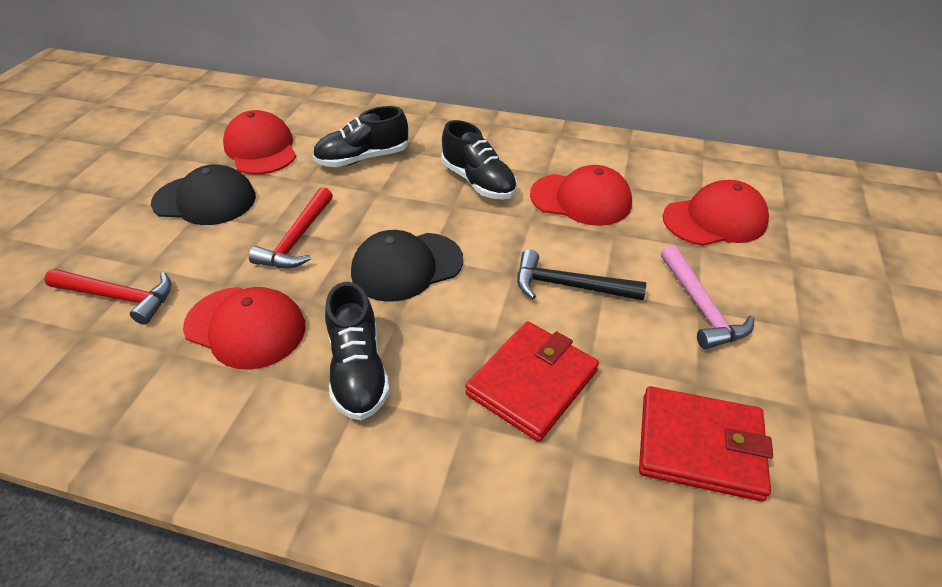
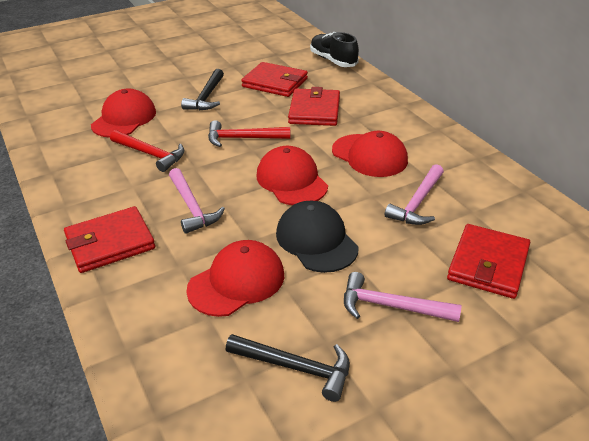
black cap: [151,164,256,225] [351,230,463,302] = 2 -> [276,201,359,273] = 1
black hammer: [517,249,646,301] = 1 -> [181,69,224,110] [226,334,350,402] = 2
black shoe: [312,106,408,167] [325,282,390,420] [441,120,517,200] = 3 -> [310,32,359,67] = 1
pink hammer: [661,245,754,349] = 1 -> [169,168,225,234] [344,272,462,322] [385,164,444,225] = 3
red wallet: [465,321,599,442] [639,386,773,502] = 2 -> [64,206,155,273] [241,62,308,97] [288,87,340,126] [447,224,530,299] = 4

